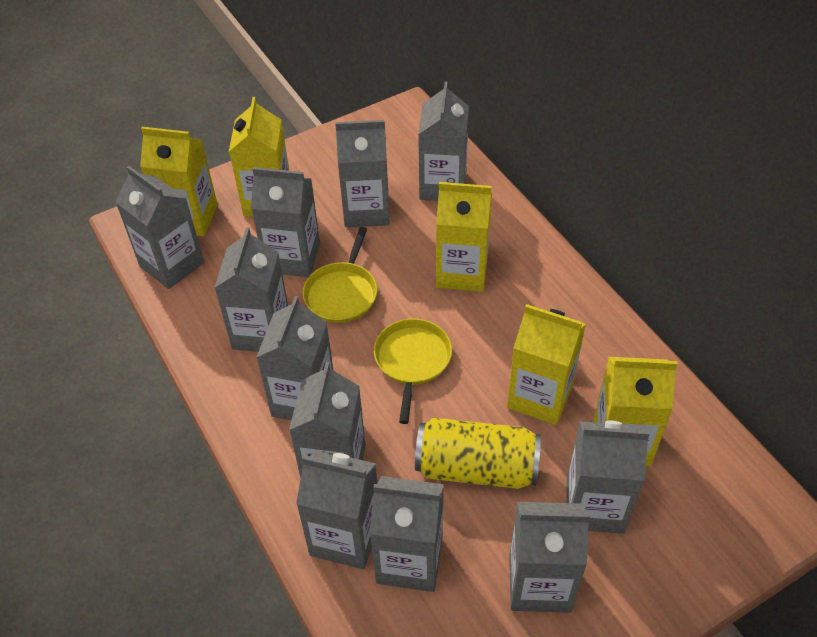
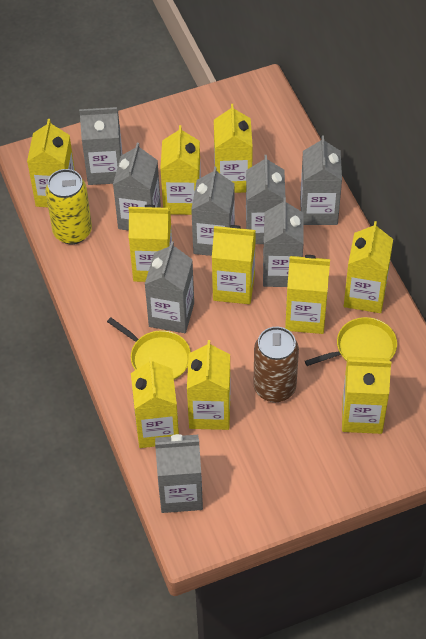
brown can: none = 0 -> [254,327,299,402] = 1
grey carton: [115,166,204,289] [214,227,288,352] [251,167,320,277] [256,296,333,420] [289,362,365,478] [296,450,377,569] [335,120,390,227] [370,476,444,592] [418,82,469,201] [509,502,590,613] [566,421,650,534] = 11 -> [79,107,123,185] [113,143,161,231] [145,241,194,333] [155,434,203,513] [191,167,235,256] [246,155,285,244] [263,197,304,287] [300,136,342,225] = 8
yellow carton: [140,127,218,236] [229,97,289,216] [436,182,492,292] [507,304,586,425] [594,357,678,466] = 5 -> [27,119,75,207] [129,205,172,282] [131,357,179,448] [160,125,201,215] [187,340,231,430] [212,225,256,304] [214,104,253,193] [285,255,330,334] [342,356,391,434] [344,221,393,313] = 10

